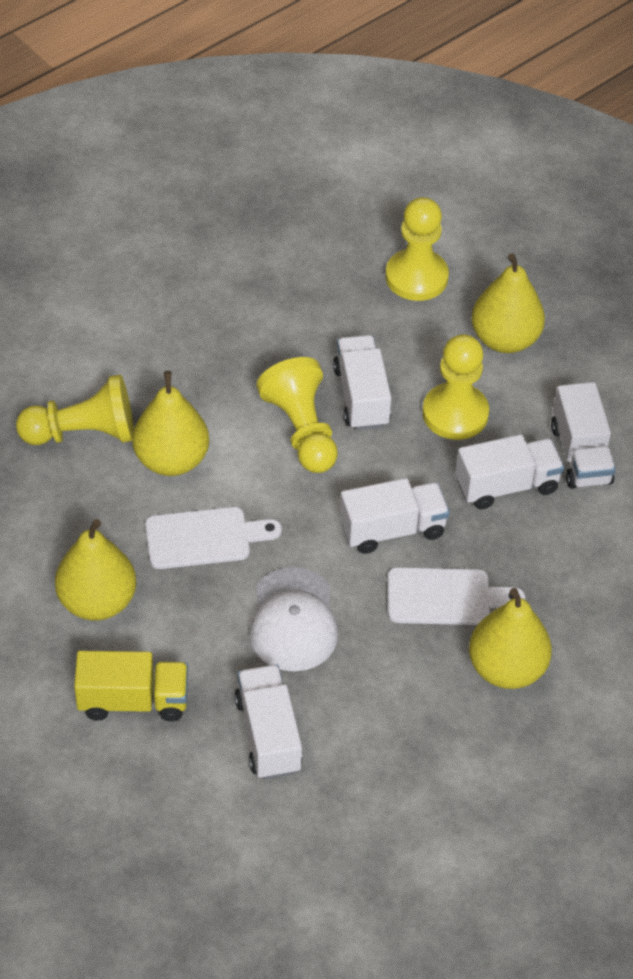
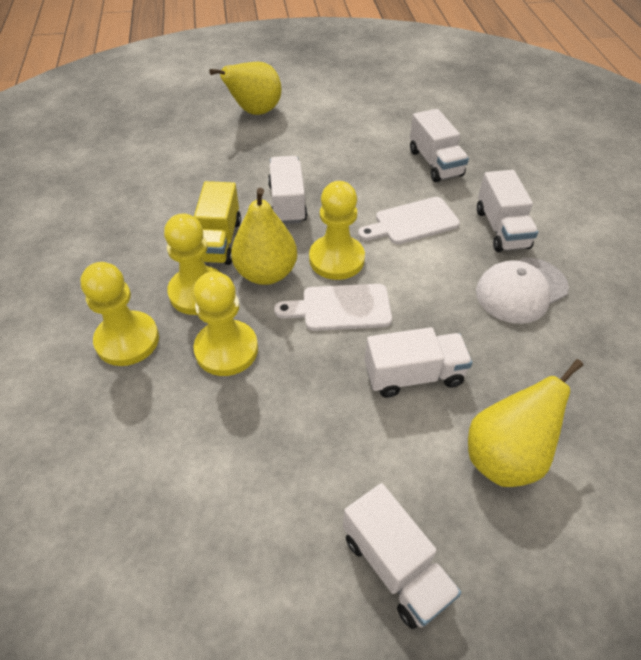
yellow pear: [55,519,136,620] [132,371,209,476] [469,588,552,689] [472,253,545,353] = 4 -> [209,62,281,115] [231,188,297,285] [468,359,583,487] = 3

